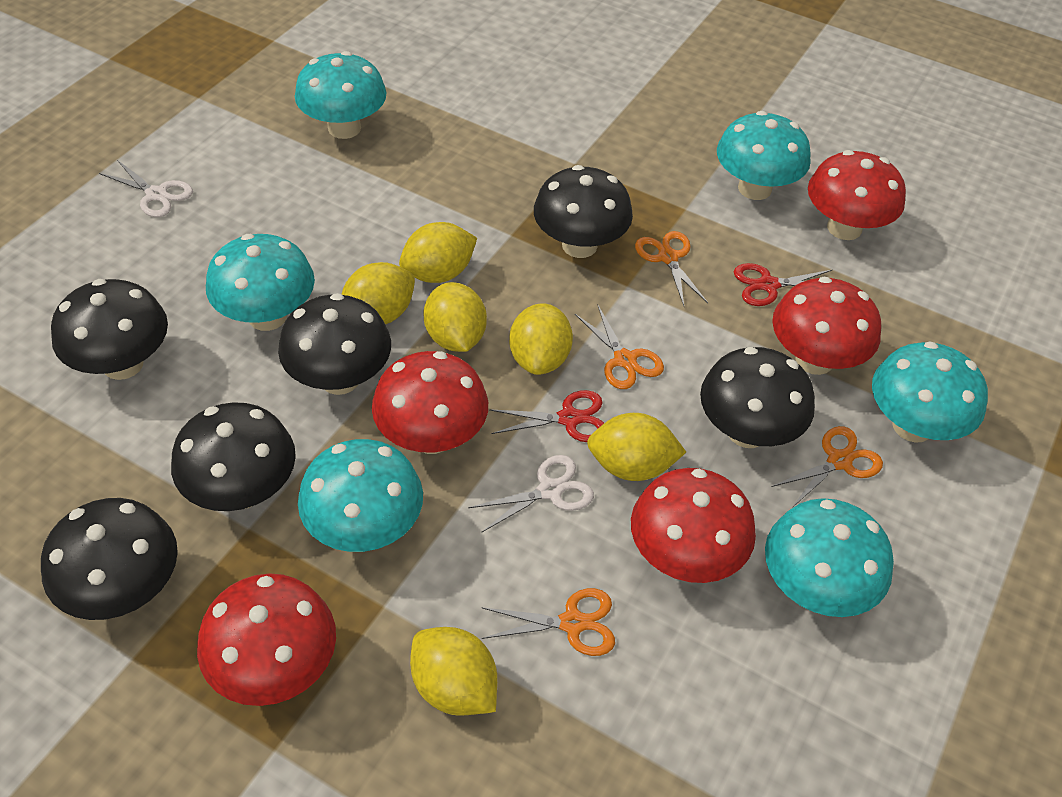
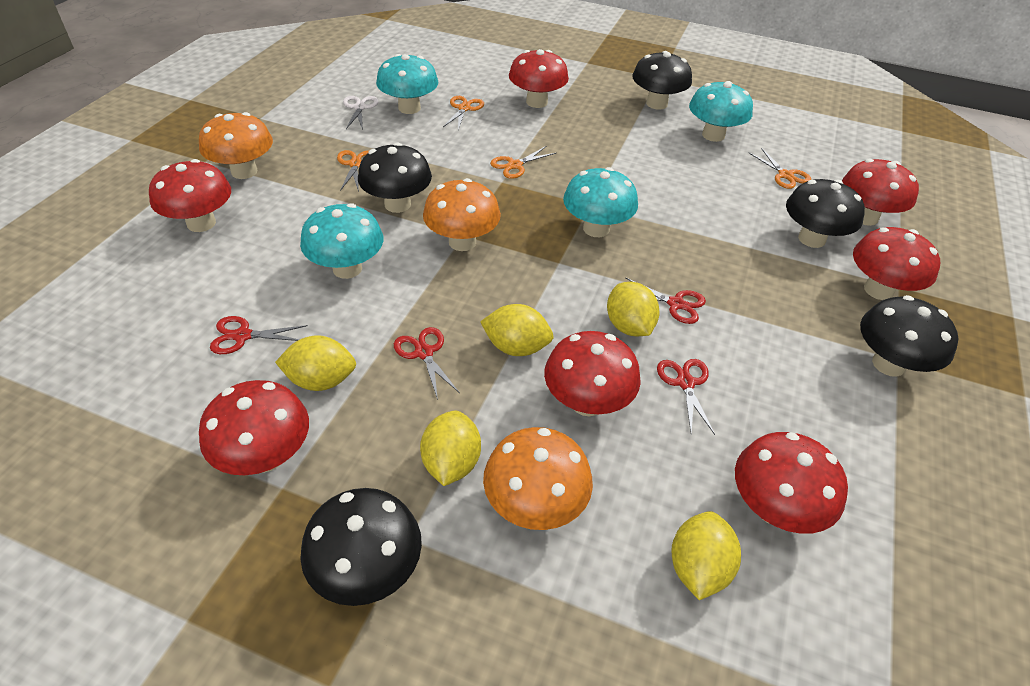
black mushroom: [41,498,178,620] [51,279,168,380] [171,402,296,511] [278,293,391,395] [534,165,633,258] [700,347,815,448] = 6 -> [300,488,422,606] [358,143,432,213] [632,51,692,110] [786,179,865,248] [860,295,959,377] = 5
orange mushroom: none = 0 -> [199,112,273,179] [423,178,501,251] [483,427,593,530] = 3
red mushroom: [197,573,336,706] [372,351,488,454] [631,468,756,583] [772,277,881,375] [808,150,906,240] = 5 -> [149,159,231,232] [199,380,309,475] [509,49,569,108] [544,331,641,416] [735,432,848,534] [842,159,919,226] [853,227,940,300] = 7
red scissors: [489,390,604,442] [734,263,832,306] = 2 -> [210,316,308,354] [394,327,460,400] [625,277,706,324] [657,359,715,435] = 4
turquoise mushroom: [206,234,315,331] [295,51,387,139] [298,439,423,552] [717,111,811,200] [765,498,894,617] [872,341,988,443] = 6 -> [300,203,383,279] [376,54,438,114] [563,167,638,237] [689,81,753,142] = 4
white scissors: [99,160,193,217] [468,455,594,533] = 2 -> [343,96,379,130] = 1
yellow lemon: [342,262,415,324] [399,222,477,283] [410,627,497,716] [424,282,487,352] [509,303,573,375] [587,413,686,481] = 6 -> [275,335,356,391] [420,411,481,486] [480,304,553,356] [607,282,659,336] [671,511,741,600] = 5

